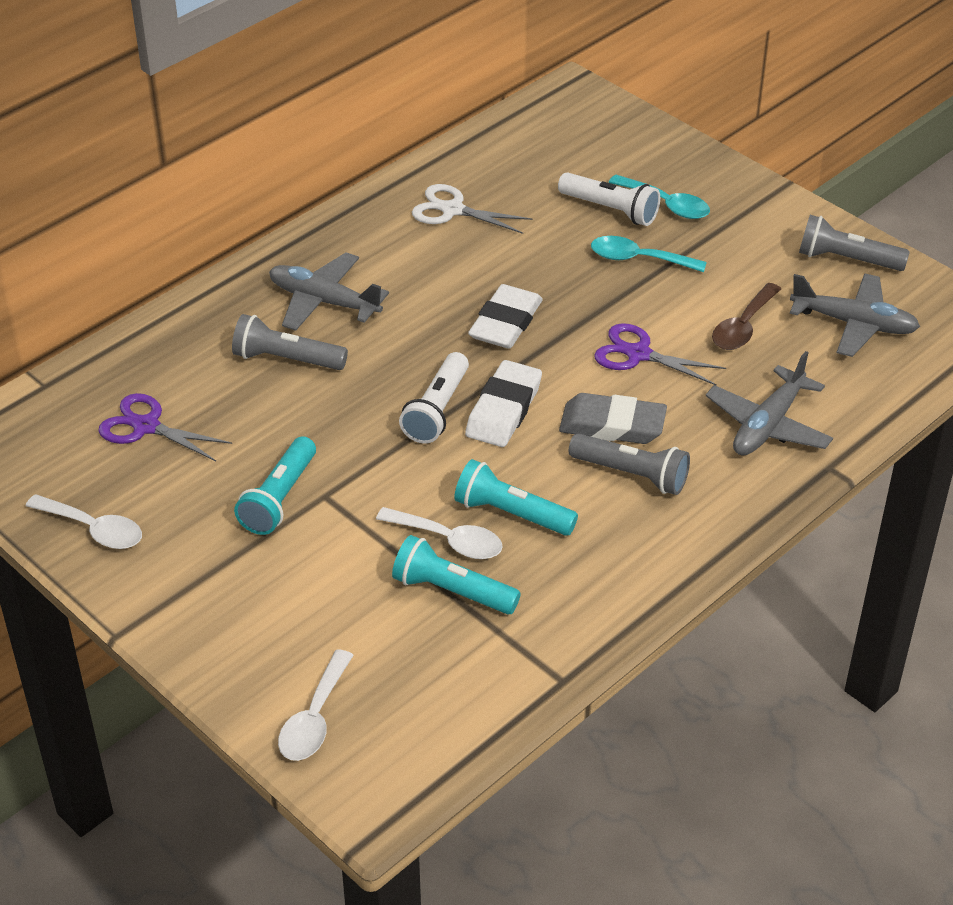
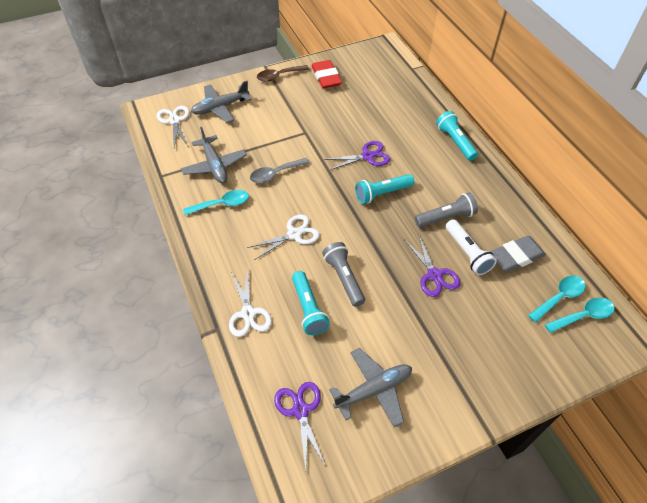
grey flashlight: [232,314,348,370] [569,433,690,495] [799,215,910,271] = 3 -> [322,242,365,307] [415,192,478,227] = 2
grey spoon: none = 0 -> [250,158,309,183] = 1
purple scissors: [98,393,232,461] [594,323,726,386] = 2 -> [274,382,326,470] [324,141,390,170] [405,234,461,297] = 3
red eraser: none = 0 -> [312,60,342,88] = 1
turquoise spoon: [591,236,707,272] [608,175,710,219] = 2 -> [183,190,249,215] [528,276,585,322] [545,298,615,333] = 3
white eraser: [465,360,542,447] [468,284,543,349] = 2 -> none = 0
white flashlight: [399,352,469,444] [558,172,660,226] = 2 -> [446,219,497,275] = 1
white scissors: [412,184,533,234] = 1 -> [157,106,190,147] [229,268,272,337] [247,214,320,260] = 3
white spoon: [26,494,142,549] [278,649,354,761] [376,507,503,559] = 3 -> none = 0

